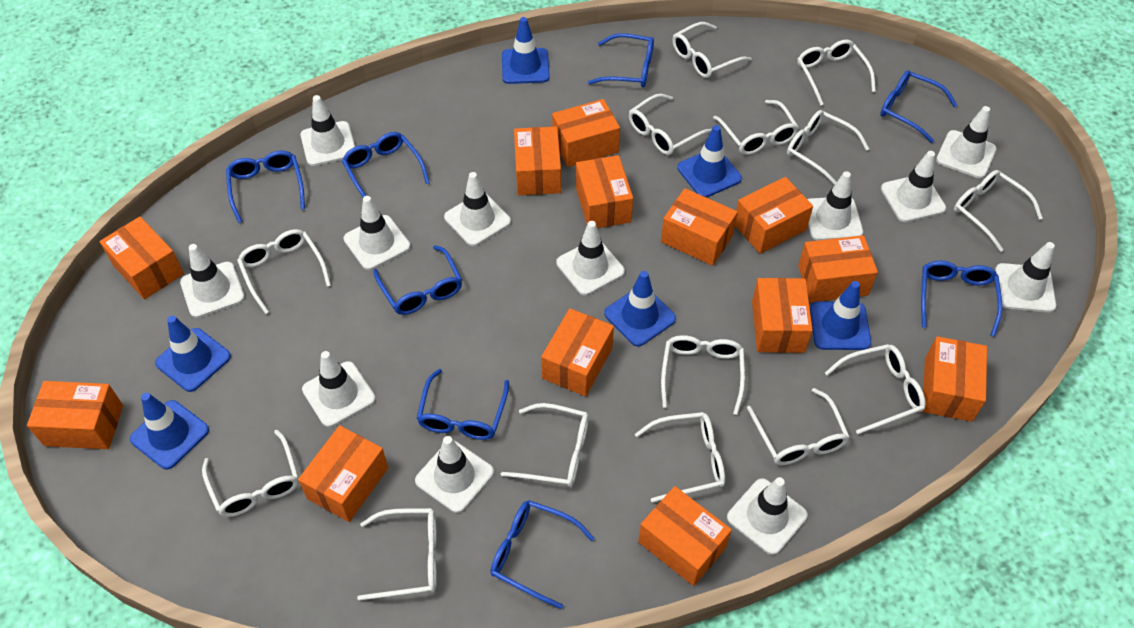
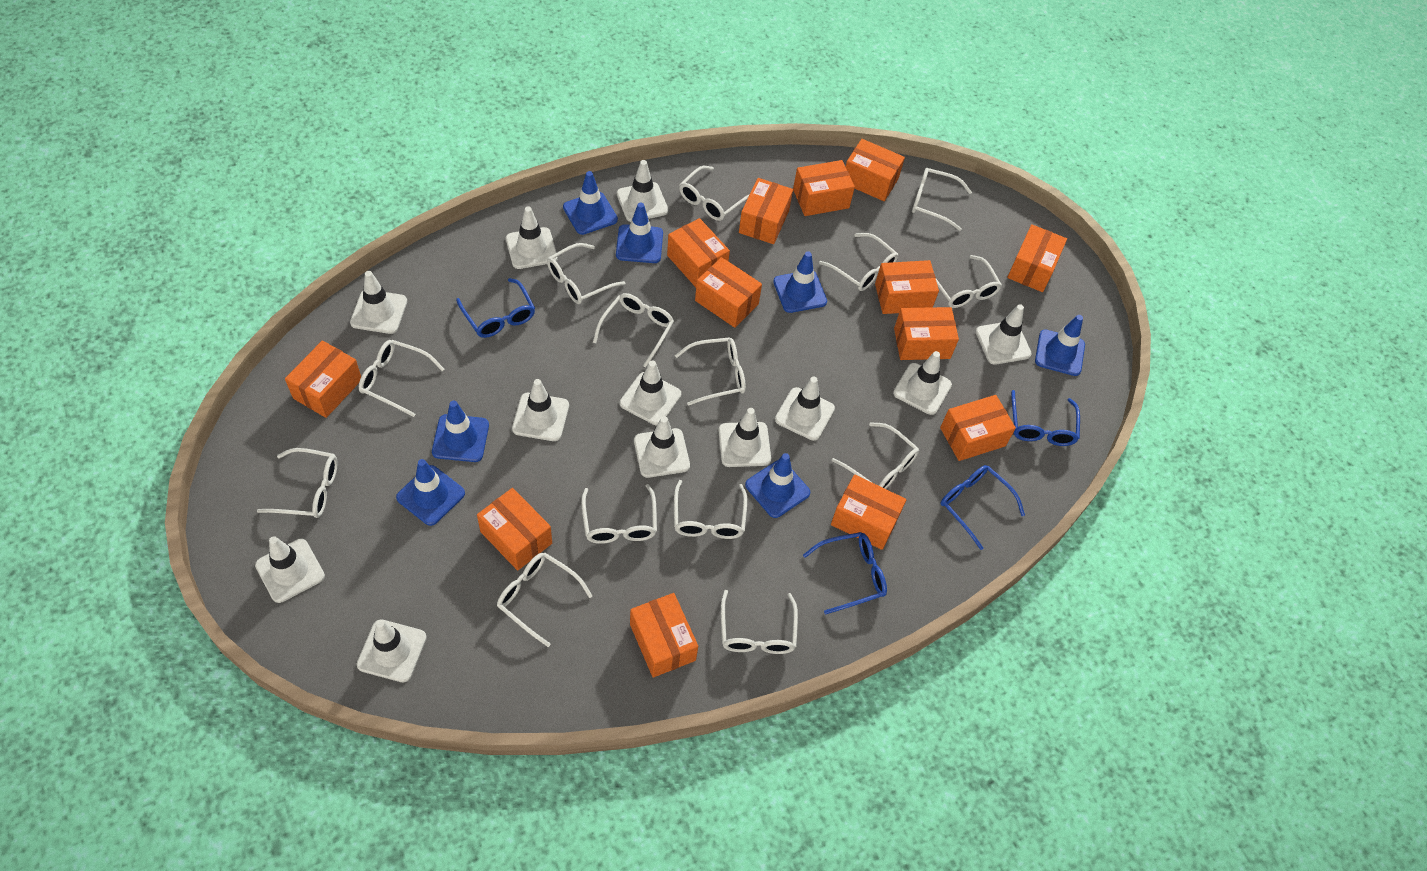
blue glasses: [226,151,305,223] [342,132,430,197] [374,245,462,315] [417,369,509,440] [490,500,595,609] [588,33,654,87] [880,70,957,143] [921,261,1002,337] = 8 -> [456,278,535,338] [803,532,887,615] [940,465,1025,550] [1011,390,1080,446] = 4
blue traffic cone: [130,393,209,469] [155,316,231,392] [502,17,550,84] [604,271,676,347] [677,125,742,198] [810,281,871,350] = 6 -> [396,459,465,526] [432,401,489,462] [563,171,618,235] [616,203,663,263] [745,453,810,518] [773,251,827,313] [1035,315,1085,376] = 7

